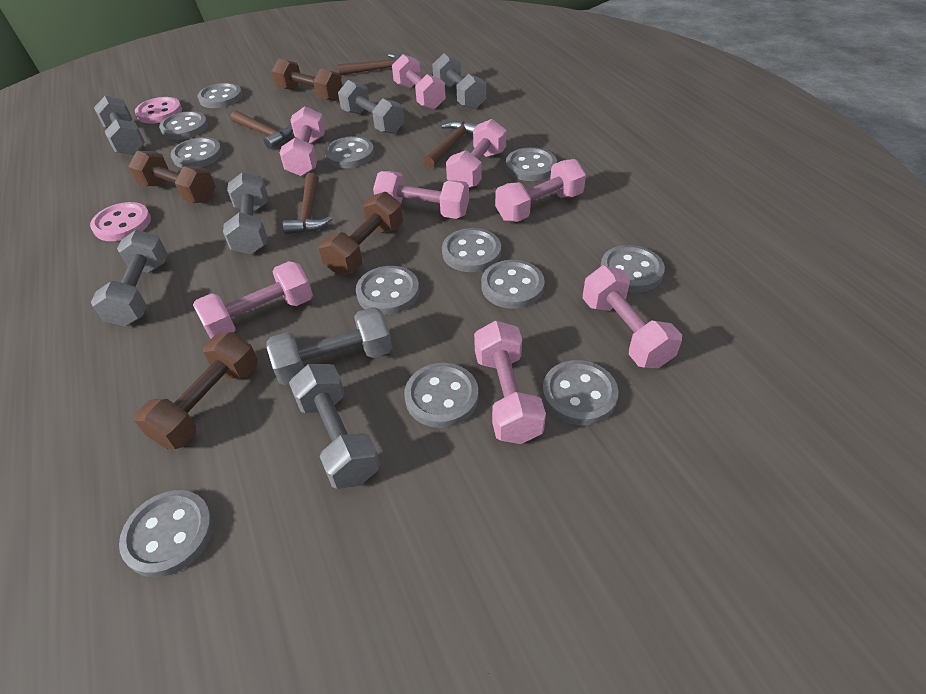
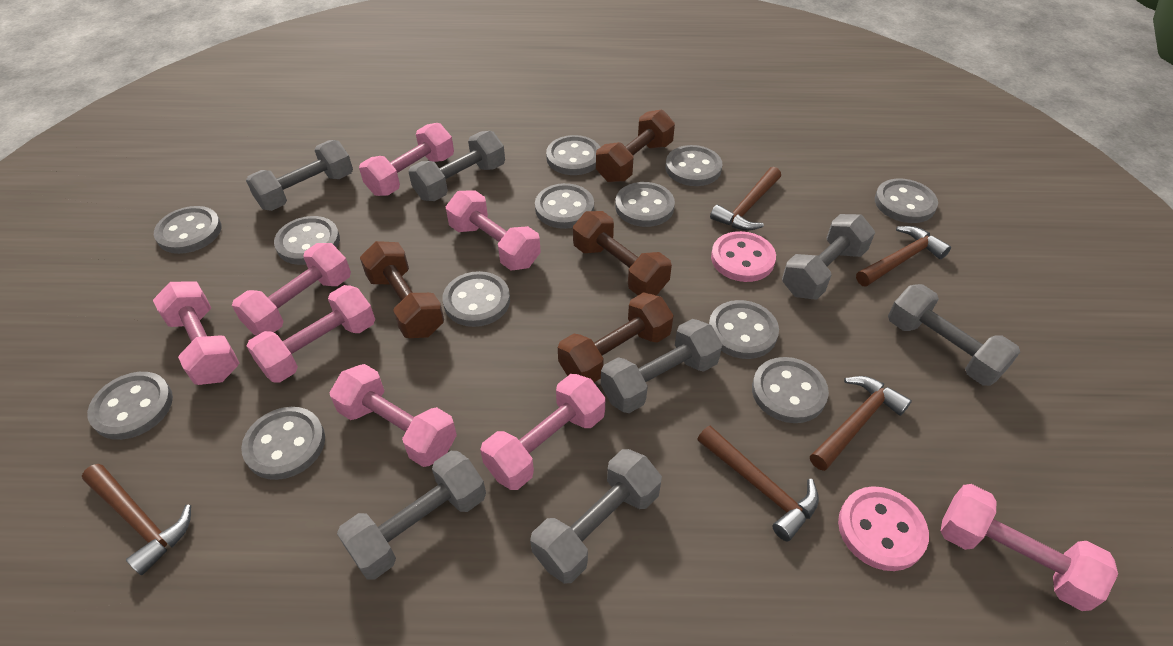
brown hammer: [231,111,293,149] [283,173,333,235] [338,54,400,76] [423,121,478,168] = 4 -> [82,464,191,575] [697,426,819,541] [710,167,781,231] [810,376,912,471] [856,226,951,287] = 5

